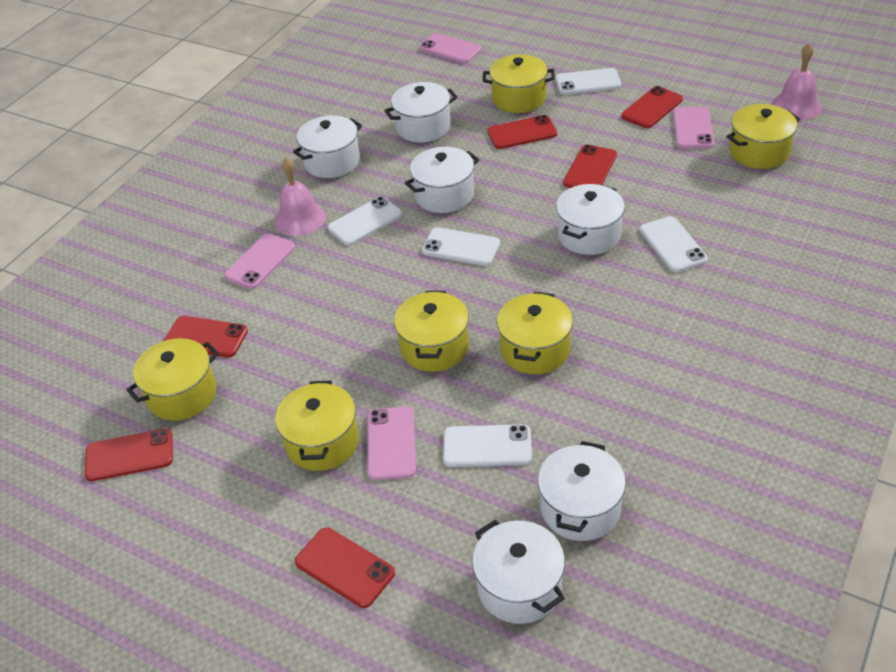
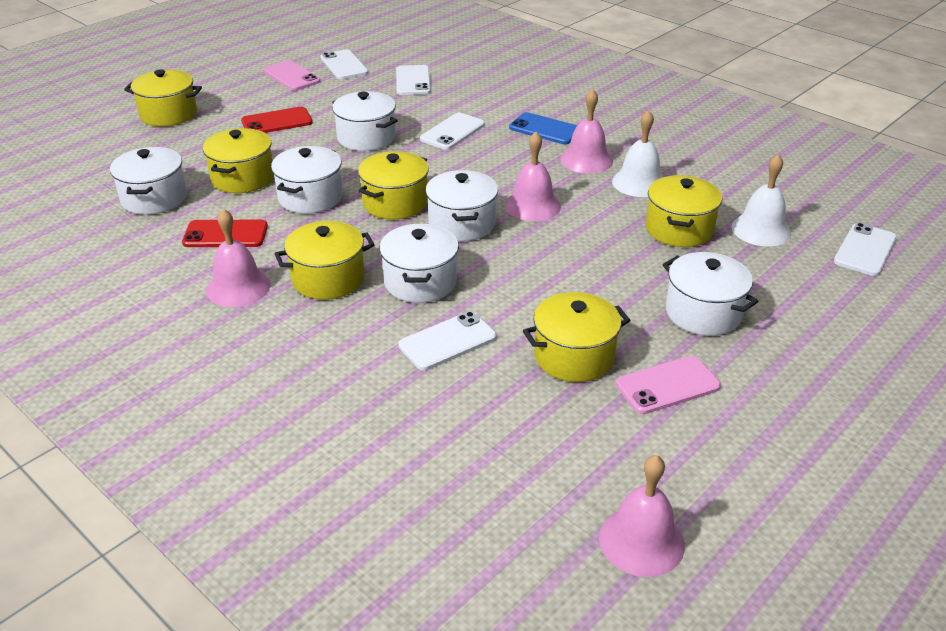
blue phone: none = 0 -> [509,112,577,144] = 1
pink bell: [274,157,326,236] [771,43,822,120] = 2 -> [206,209,270,307] [505,132,561,221] [561,89,613,174] [599,455,685,577] = 4
pink phone: [224,234,295,289] [367,407,416,481] [419,33,482,63] [673,107,714,149] = 4 -> [263,60,320,91] [616,356,721,414] = 2
red phone: [85,428,173,481] [164,316,248,357] [295,527,395,608] [487,115,557,149] [563,145,617,188] [621,86,683,128] = 6 -> [182,220,268,247] [241,107,313,133] = 2
white bell: none = 0 -> [612,110,663,197] [731,154,791,247] = 2

